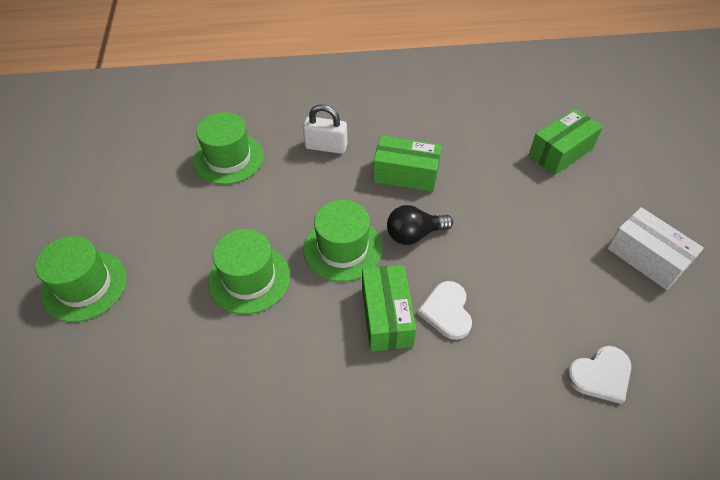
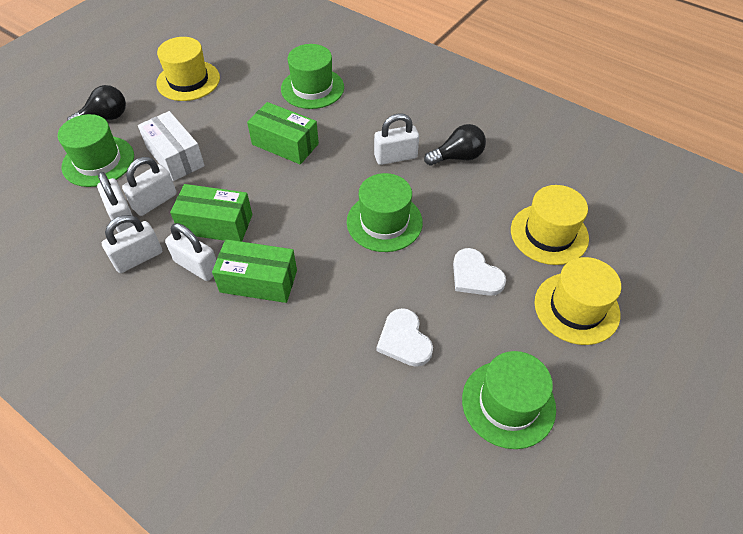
black light bulb: [387,205,453,245] = 1 -> [67,85,126,121] [424,124,486,166] = 2
white padlock: [303,104,347,154] = 1 -> [97,172,134,233] [102,215,162,273] [122,157,177,216] [165,223,217,281] [374,114,419,165] = 5
yellow hat: none = 0 -> [156,37,220,101] [511,185,589,265] [534,257,621,345] = 3

